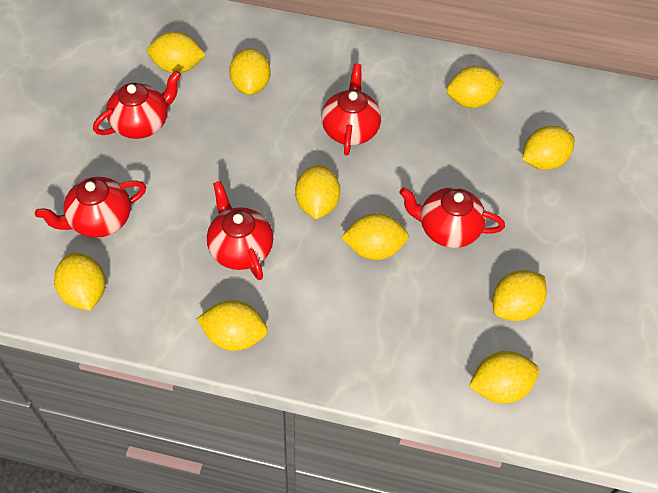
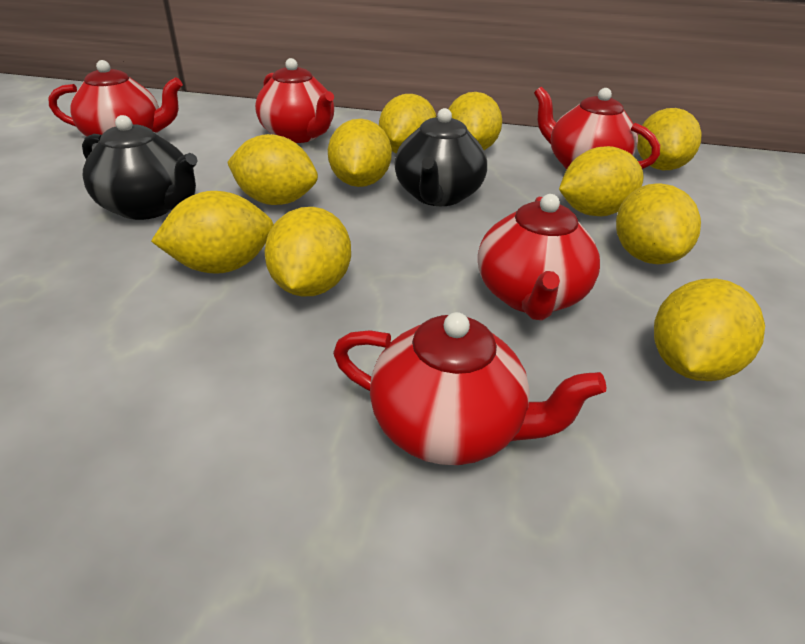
black teapot: none = 0 -> [82,115,198,220] [395,108,487,206] = 2

